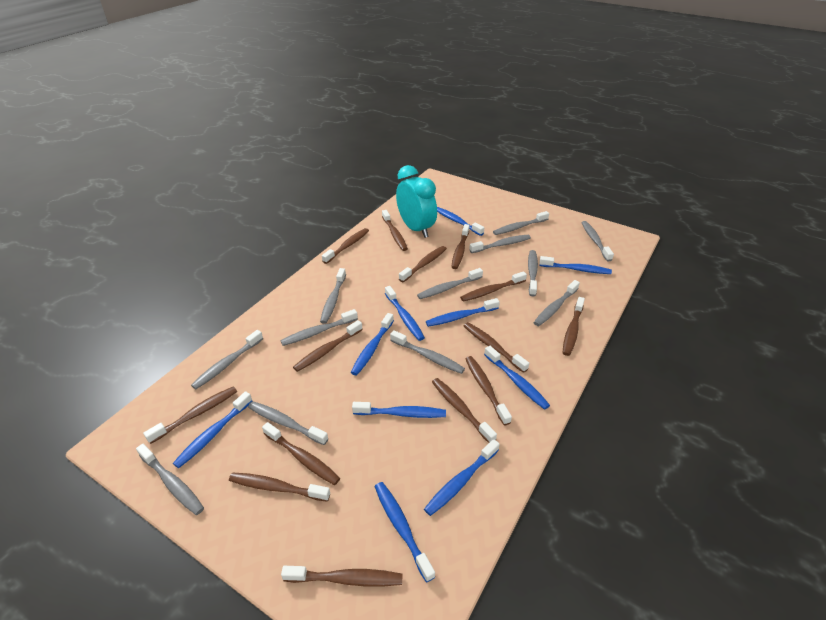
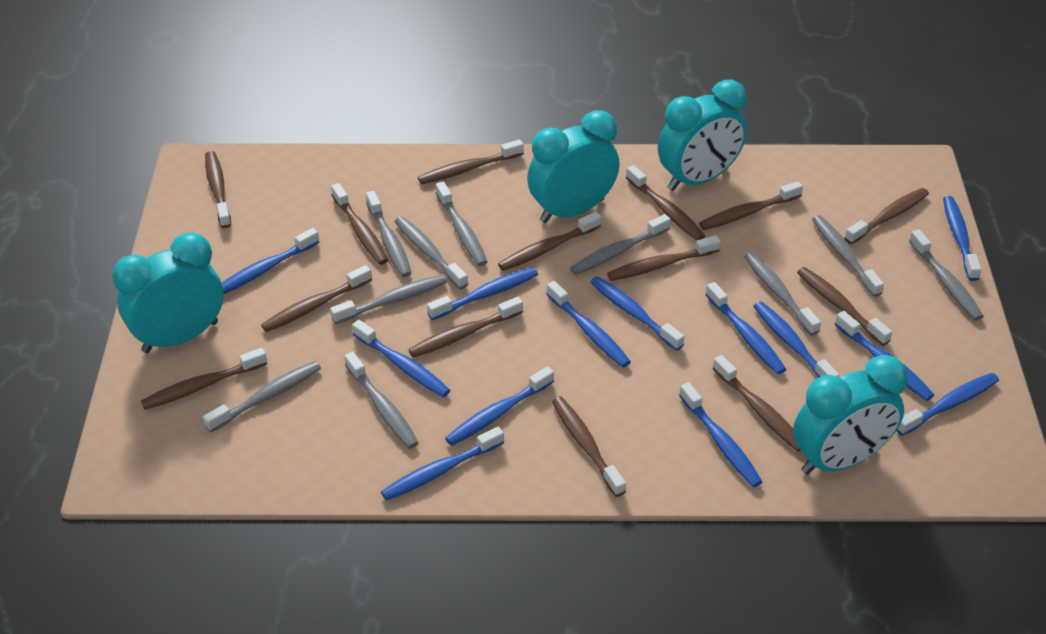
blue toothbrush: [173,391,252,468] [351,313,394,375] [352,402,446,418] [374,482,435,582] [385,286,425,341] [424,439,500,516] [426,298,500,327] [437,207,484,236] [484,346,550,410] [539,256,612,274] = 10 -> [222,228,319,294] [352,320,450,397] [381,427,504,501] [427,267,538,320] [445,366,554,446] [547,281,631,368] [590,276,685,351] [679,382,762,487] [705,282,786,374] [753,301,839,378] [835,311,934,401] [897,373,999,436] [943,196,982,281] = 13
grey toothbrush: [136,444,204,515] [191,330,263,389] [248,401,329,445] [280,309,358,346] [320,268,346,324] [390,330,465,374] [417,268,483,299] [469,235,531,253] [493,211,549,235] [528,250,538,297] [534,280,580,326] [581,221,614,261] = 12 -> [203,361,321,432] [330,275,447,324] [344,352,419,449] [366,191,411,277] [394,217,468,289] [436,181,487,266] [570,214,671,275] [744,252,821,335] [812,215,884,297] [909,229,984,321] = 10
turquoise clock: [396,165,437,238] = 1 -> [112,233,224,353] [527,110,620,223] [658,80,747,191] [793,355,908,475] = 4

